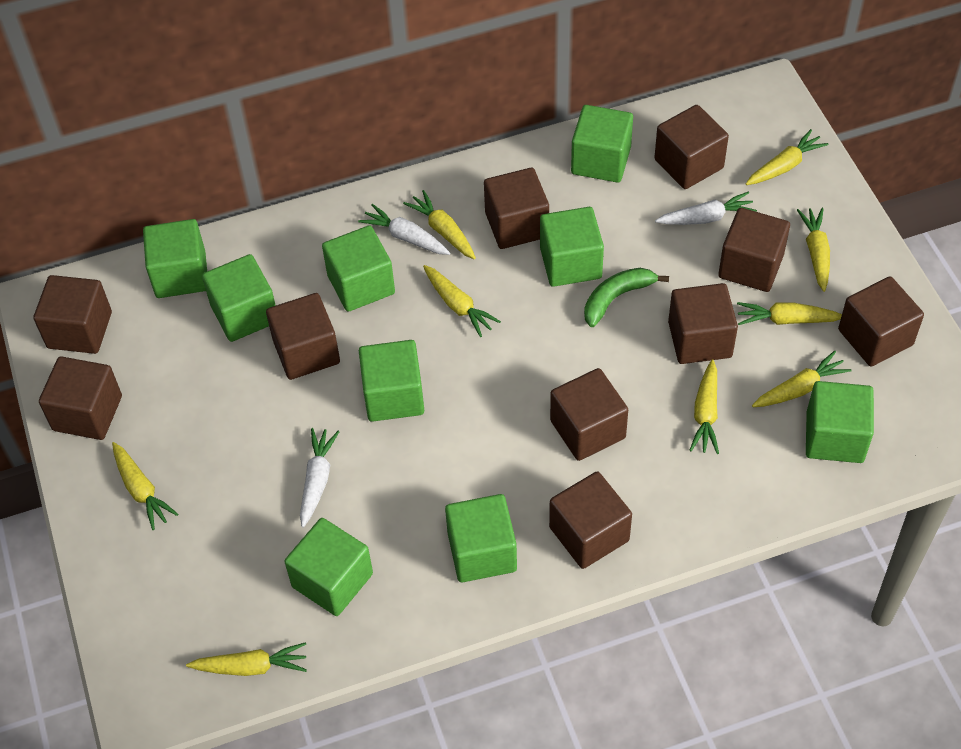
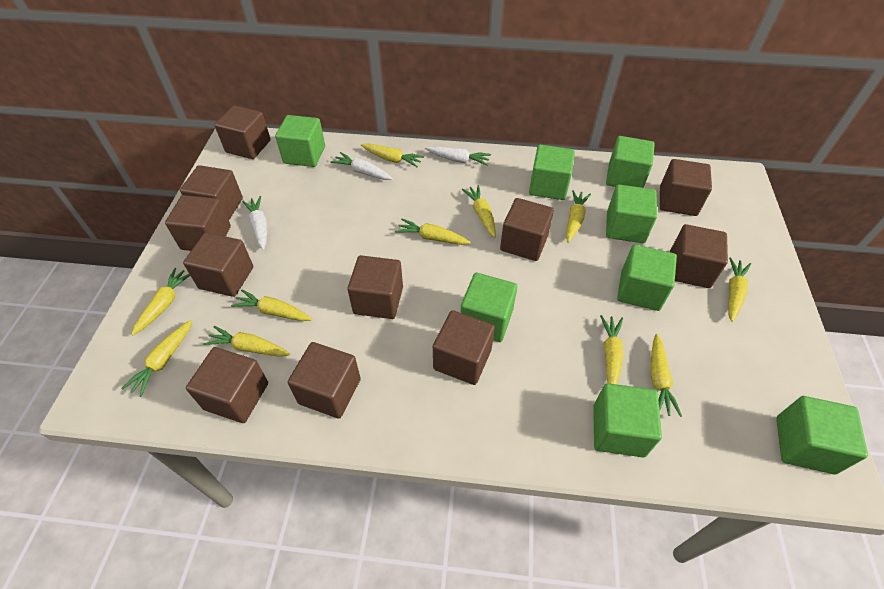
brown cube: [34,275,112,354] [39,356,122,440] [266,293,340,380] [484,168,549,249] [549,471,632,569] [550,368,628,461] [654,105,729,189] [668,283,738,364] [718,208,790,292] [838,276,924,367] = 10 -> [165,195,231,251] [180,165,243,220] [183,233,253,297] [186,347,268,423] [215,106,271,159] [288,342,361,419] [347,255,403,319] [433,310,495,385] [500,198,554,261] [660,159,712,216] [670,224,728,288] = 11
green banana: [584,268,669,327] = 1 -> none = 0
green cube: [143,219,207,298] [202,254,276,342] [285,518,373,616] [322,225,395,312] [359,340,424,422] [445,494,517,582] [540,207,604,287] [571,105,633,183] [806,381,874,463] = 9 -> [275,115,325,167] [461,273,517,342] [529,144,575,200] [593,383,662,457] [606,136,655,188] [606,185,657,243] [617,245,677,311] [776,396,868,474] = 8
yellow carrot: [112,442,179,530] [186,642,307,676] [403,190,476,259] [423,265,501,337] [689,359,719,454] [737,302,842,325] [746,129,829,185] [752,351,852,407] [797,208,830,292] = 9 -> [121,320,192,397] [131,268,190,335] [203,326,290,357] [231,290,312,321] [361,143,424,167] [395,219,471,245] [462,185,496,238] [566,190,591,243] [600,315,623,384] [651,334,682,417] [728,257,751,322] = 11

